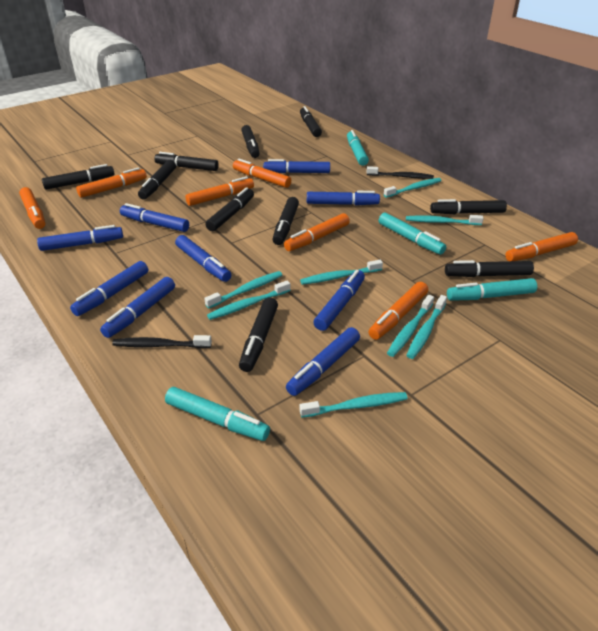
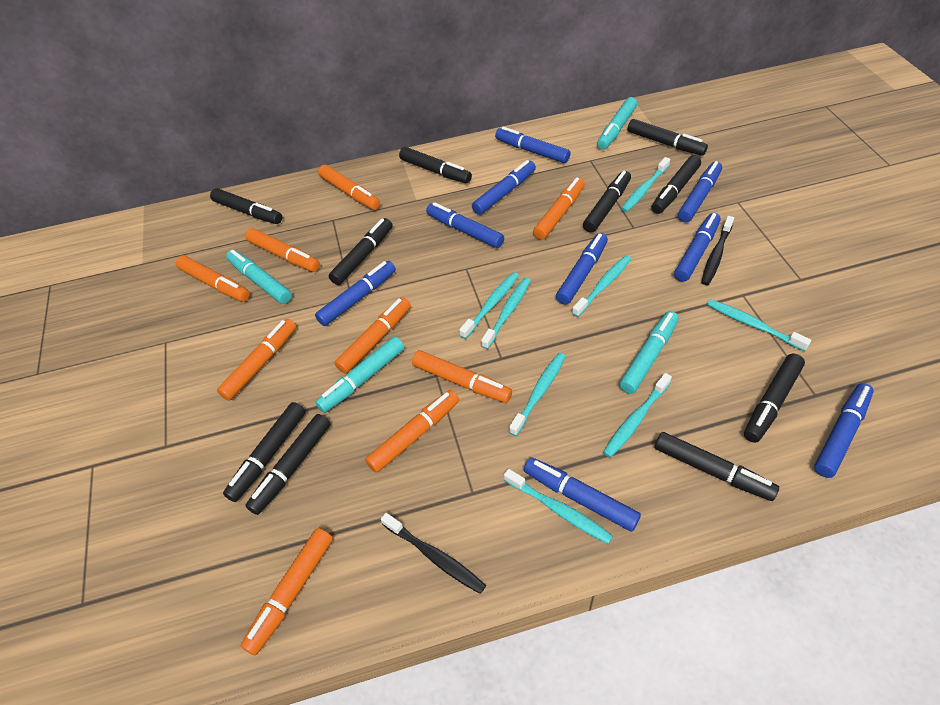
orange marker: [19,187,45,229] [76,167,147,198] [185,176,254,206] [233,159,291,188] [284,213,350,251] [369,282,428,340] [505,232,578,261] = 7 -> [176,256,250,302] [217,319,296,401] [241,528,333,656] [245,228,320,272] [318,165,380,210] [335,297,411,374] [365,390,459,473] [412,350,512,403] [533,177,585,240] = 9

